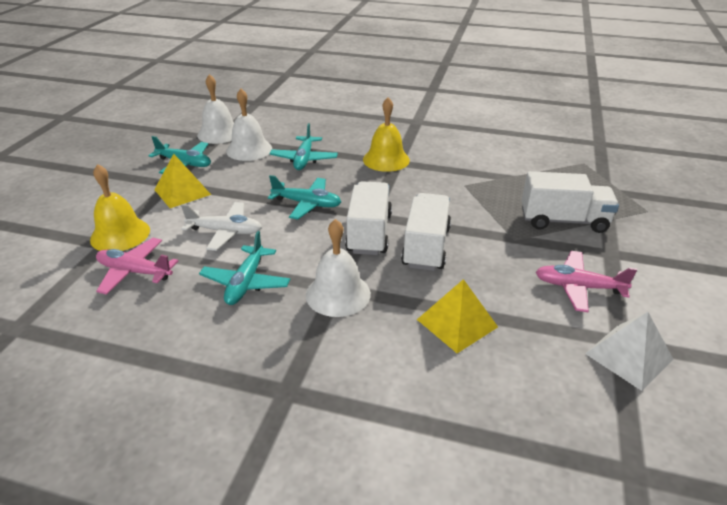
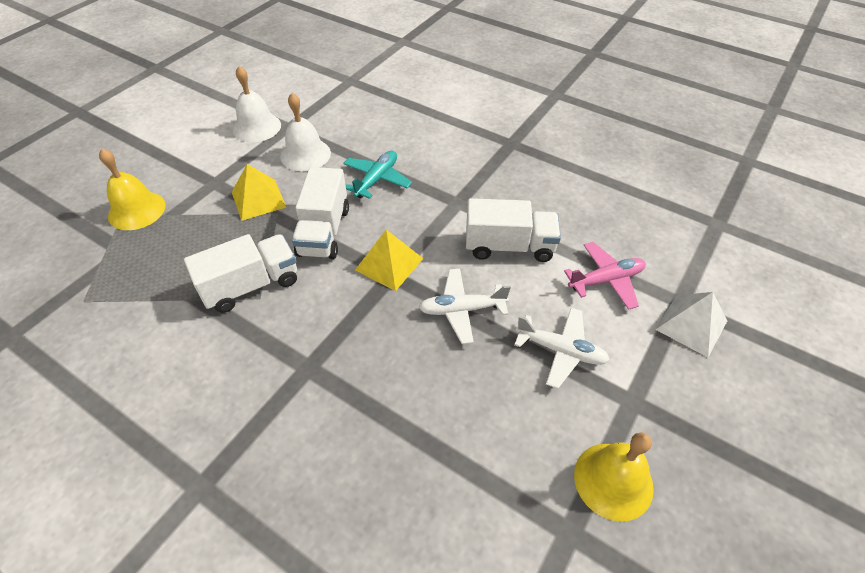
pink plane: [96,238,178,295] [536,251,637,312] = 2 -> [564,242,646,310] = 1
turquoise plane: [148,136,211,174] [199,231,291,305] [268,175,341,219] [270,123,338,170] = 4 -> [343,151,412,199] = 1
white bell: [197,74,234,144] [226,89,272,161] [306,219,371,317] = 3 -> [233,66,281,142] [280,93,331,171] = 2
white plane: [181,202,262,251] = 1 -> [419,269,511,344] [514,308,610,389] = 2

